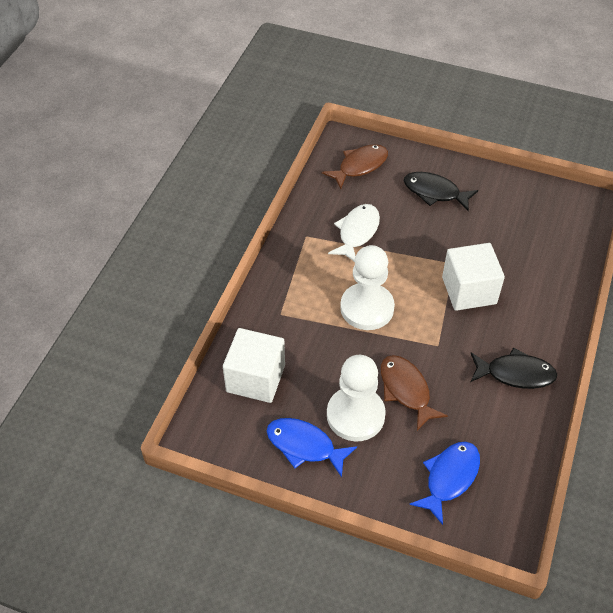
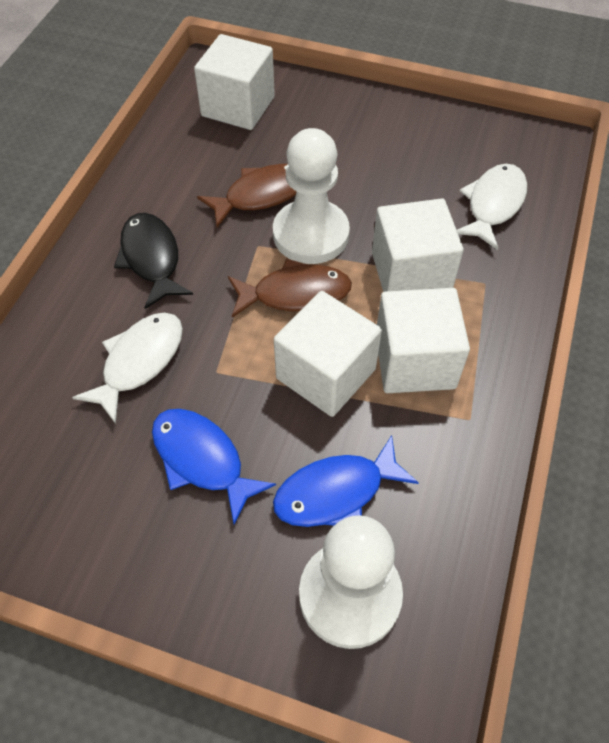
black fish: [404,172,478,211] [470,347,558,389] = 2 -> [114,213,193,309] = 1
white cube: [223,328,285,403] [442,243,505,311] = 2 -> [194,34,275,130] [274,291,382,417] [372,198,464,292] [377,288,470,393] = 4
white fish: [328,204,380,262] = 1 -> [72,313,183,424] [457,164,527,250] = 2

